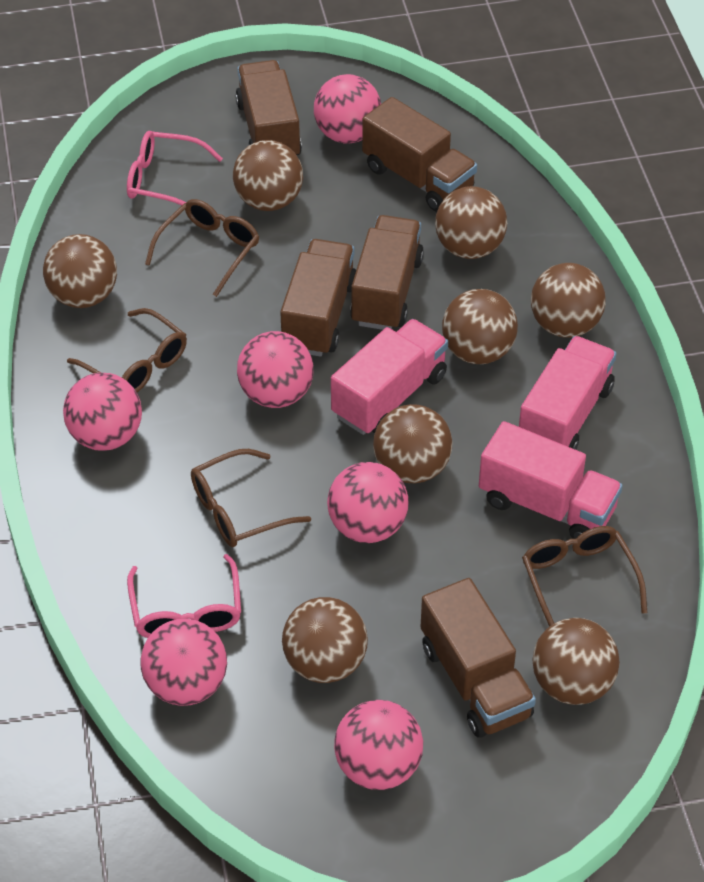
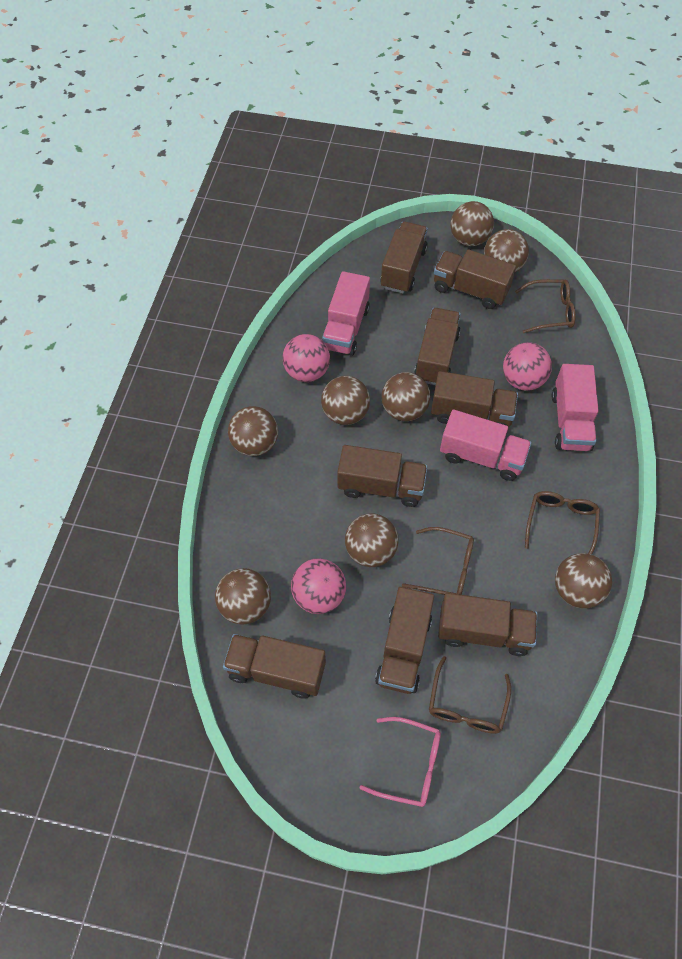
brown truck: [235,60,302,155] [280,239,356,357] [350,215,424,330] [362,97,477,212] [421,578,536,738] = 5 -> [223,634,326,698] [337,445,428,507] [375,587,434,694] [380,222,428,294] [414,308,461,385] [431,371,518,427] [434,249,516,309] [438,593,537,656] = 8
pink ball: [63,373,142,451] [140,619,227,706] [237,331,314,408] [314,74,381,144] [327,462,408,543] [334,700,423,790] = 6 -> [282,334,330,382] [291,558,346,614] [503,342,552,391] = 3
pink glasses: [127,131,223,206] [127,554,241,638] = 2 -> [359,717,441,807] = 1

